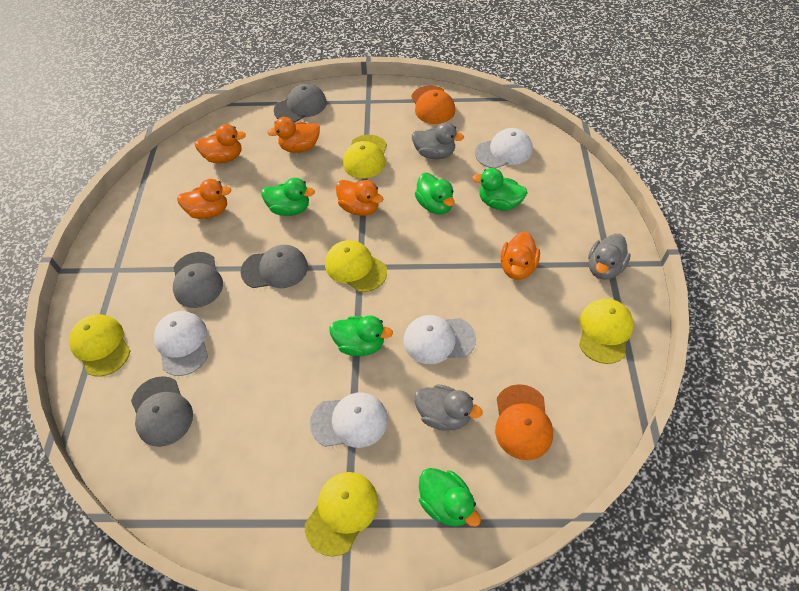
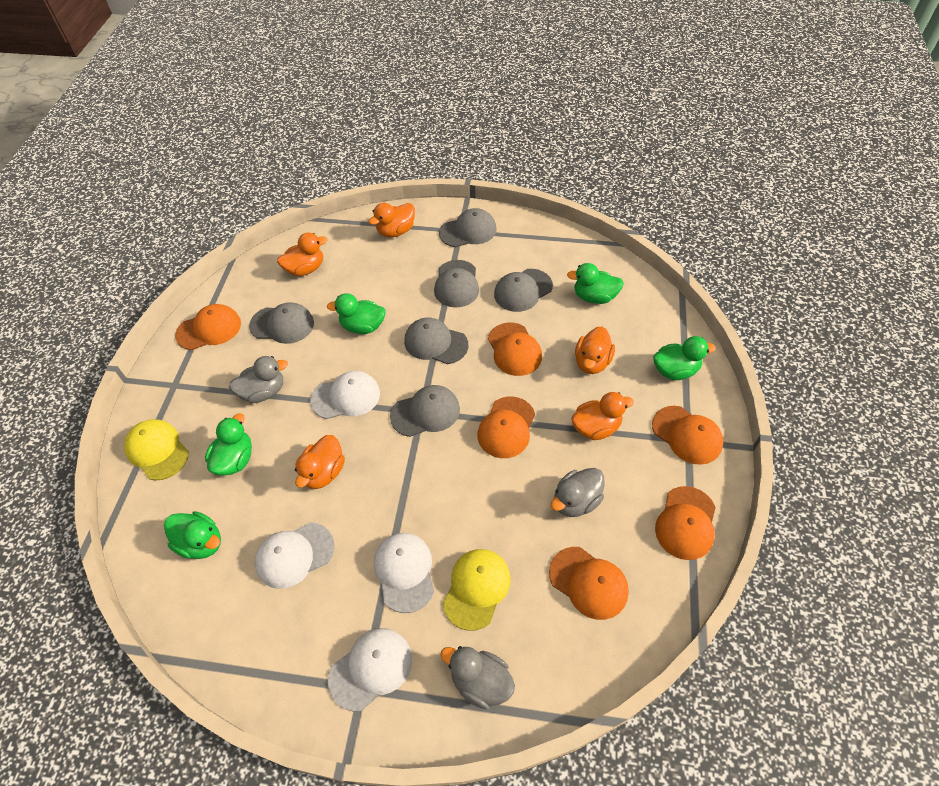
grey cap: [131,376,193,447] [173,252,223,308] [241,245,308,288] [274,83,327,123] = 4 -> [249,302,314,344] [390,385,460,437] [404,318,468,364] [434,260,479,307] [439,208,496,247] [494,269,553,312] = 6
orange cap: [411,85,455,124] [495,384,553,460] = 2 -> [175,304,241,350] [477,396,535,458] [488,322,542,376] [549,547,629,620] [652,406,723,465] [655,486,716,560] = 6
yellow cap: [69,314,131,377] [305,472,378,557] [325,240,387,292] [343,135,387,178] [579,298,634,364] = 5 -> [124,419,189,480] [443,549,511,631] = 2

